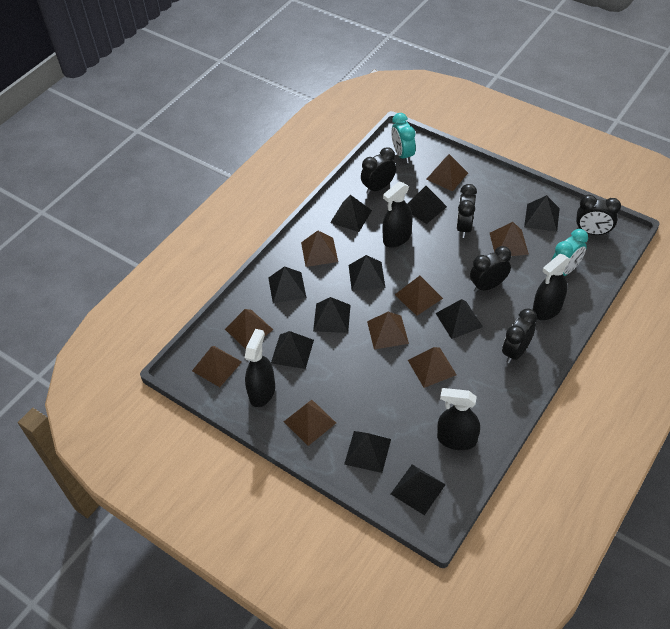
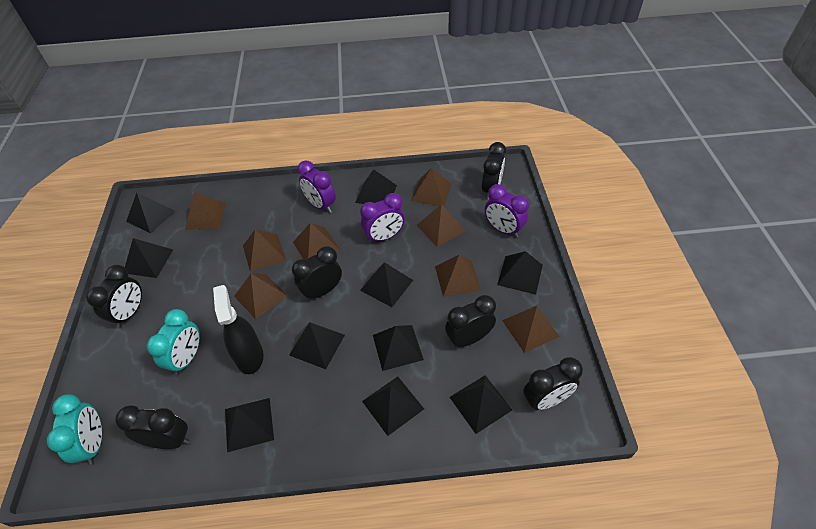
black clock: [361,147,396,194] [456,184,477,238] [470,246,511,292] [502,309,537,363] [576,195,621,235] = 5 -> [86,265,142,328] [115,405,190,449] [292,246,342,300] [445,295,496,348] [482,142,506,200] [523,357,583,410] = 6
black spray bottle: [245,329,275,407] [383,181,413,247] [437,388,480,450] [533,254,570,320] = 4 -> [213,285,264,374] = 1
brown pyramid: [192,346,242,387] [225,309,273,349] [284,400,336,446] [301,231,338,267] [367,312,409,350] [395,276,443,316] [408,347,457,388] [426,154,468,191] [490,222,529,256] = 9 -> [185,193,226,230] [234,273,287,319] [243,229,286,272] [293,223,341,260] [411,168,452,206] [416,204,466,247] [435,255,481,297] [502,306,560,353] = 8
purple clock: none = 0 -> [297,161,336,213] [360,193,405,243] [485,184,529,238] = 3

